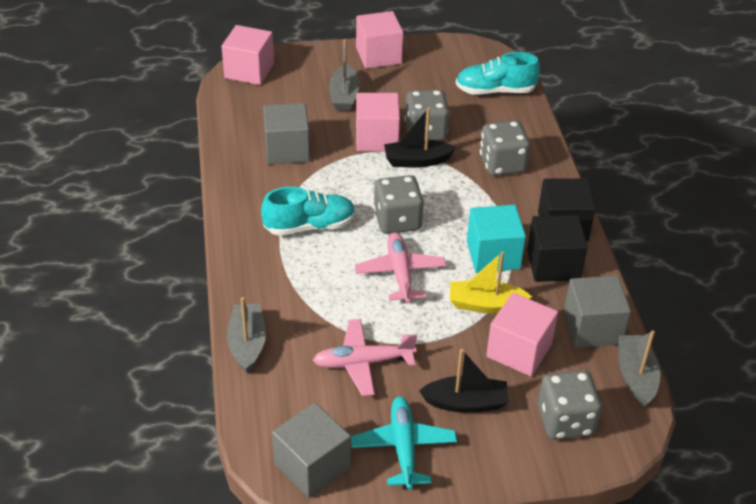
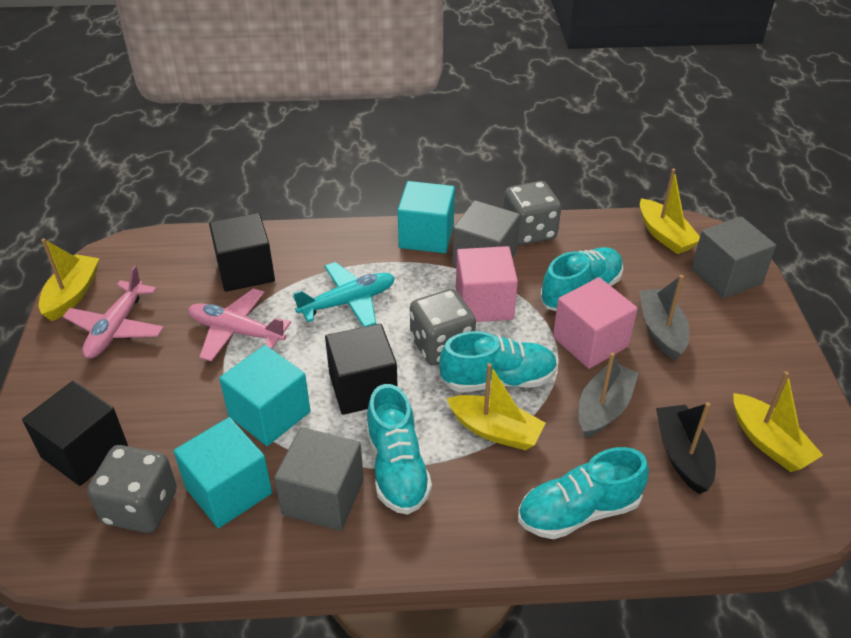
black boat: [384,108,457,168] [419,349,509,413] = 2 -> [656,402,716,494] = 1
black cube: [527,215,588,282] [538,178,596,242] = 2 -> [22,381,128,486] [209,213,275,292] [325,324,398,415] = 3
grey boat: [227,297,266,373] [329,39,360,111] [618,330,661,407] = 3 -> [578,352,639,438] [639,275,689,360] = 2
grey dice: [373,175,424,234] [405,90,450,141] [480,120,530,176] [538,370,602,440] = 4 -> [87,445,177,533] [410,289,476,365] [503,181,561,245] = 3
pink cube: [221,25,274,85] [356,11,403,69] [356,93,400,151] [486,293,558,376] = 4 -> [456,246,518,322] [553,277,638,369] = 2
turquoise cube: [467,205,526,273] = 1 -> [174,417,272,528] [219,345,310,446] [398,181,455,253] = 3
turquoise shoe: [261,187,356,236] [456,52,540,95] = 2 -> [366,384,432,515] [439,331,558,392] [518,447,649,539] [540,247,623,311] = 4
yellow boat: [450,252,532,314] = 1 -> [39,238,100,321] [446,363,546,450] [640,168,700,254] [733,371,823,472] = 4

